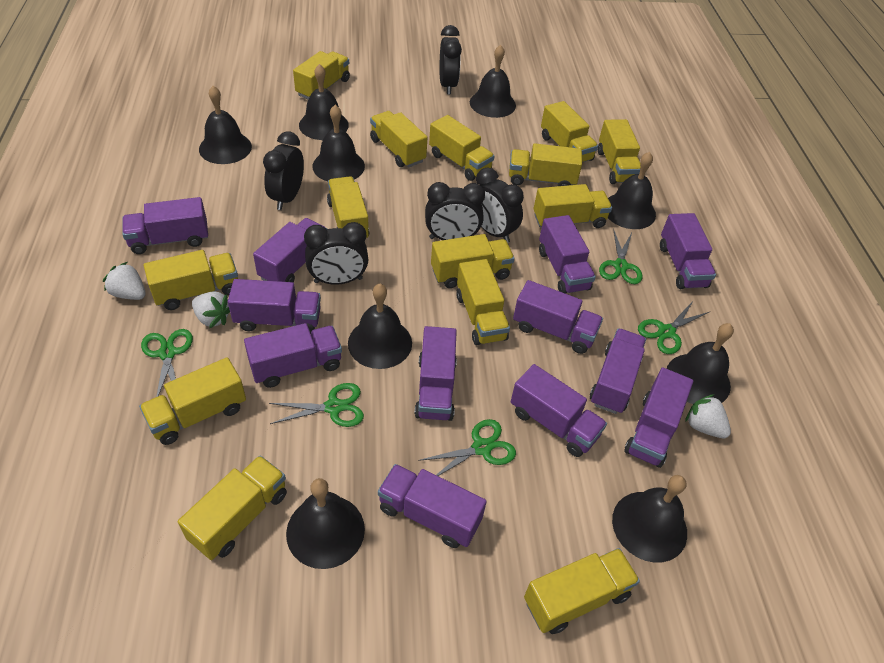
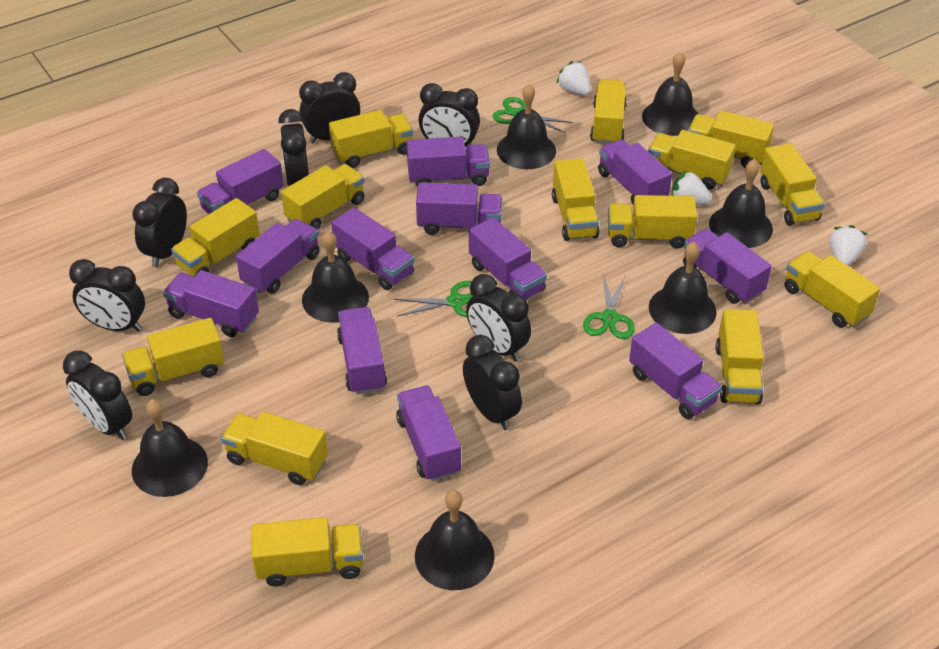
black bell: [199,86,252,164] [286,478,365,569] [299,64,349,140] [312,105,365,181] [348,284,412,369] [470,45,516,118] [608,152,656,229] [612,475,687,563] [667,323,734,404] = 9 -> [132,399,208,497] [302,231,369,323] [415,490,495,590] [497,84,556,169] [642,52,698,136] [649,242,717,334] [709,159,773,248] = 7
black clock: [263,131,304,210] [304,222,369,285] [425,182,485,240] [440,25,462,94] [476,168,524,243] = 5 -> [63,351,132,440] [69,259,145,332] [132,178,187,267] [279,109,309,186] [299,72,360,143] [419,83,480,147] [463,335,522,430] [466,274,531,362] = 8
green scissors: [141,329,193,397] [269,383,364,427] [418,419,516,476] [599,229,642,284] [638,300,709,354] = 5 -> [394,281,473,317] [493,97,573,133] [583,274,635,339] = 3

